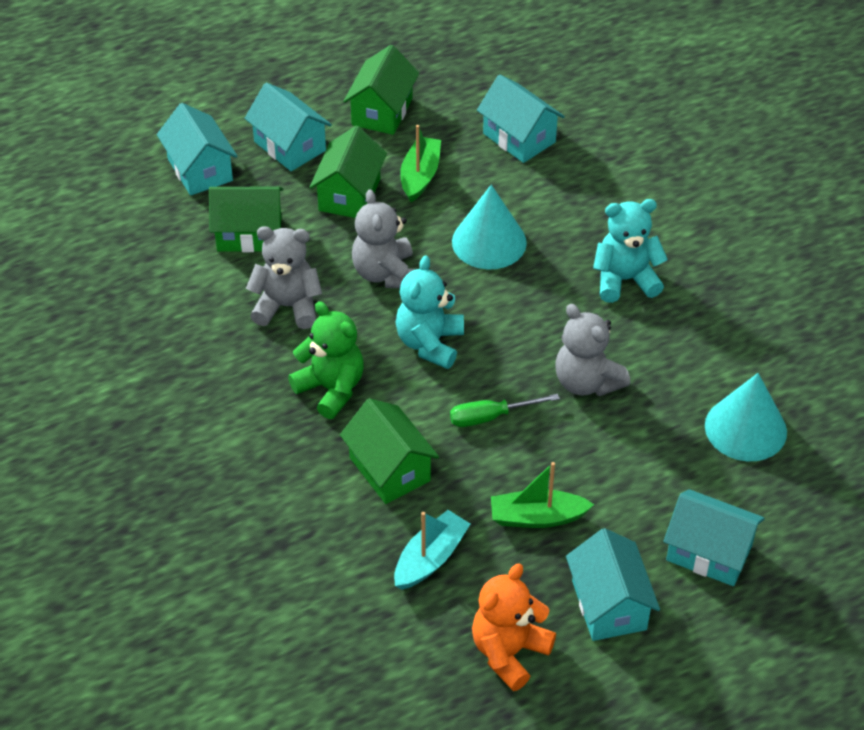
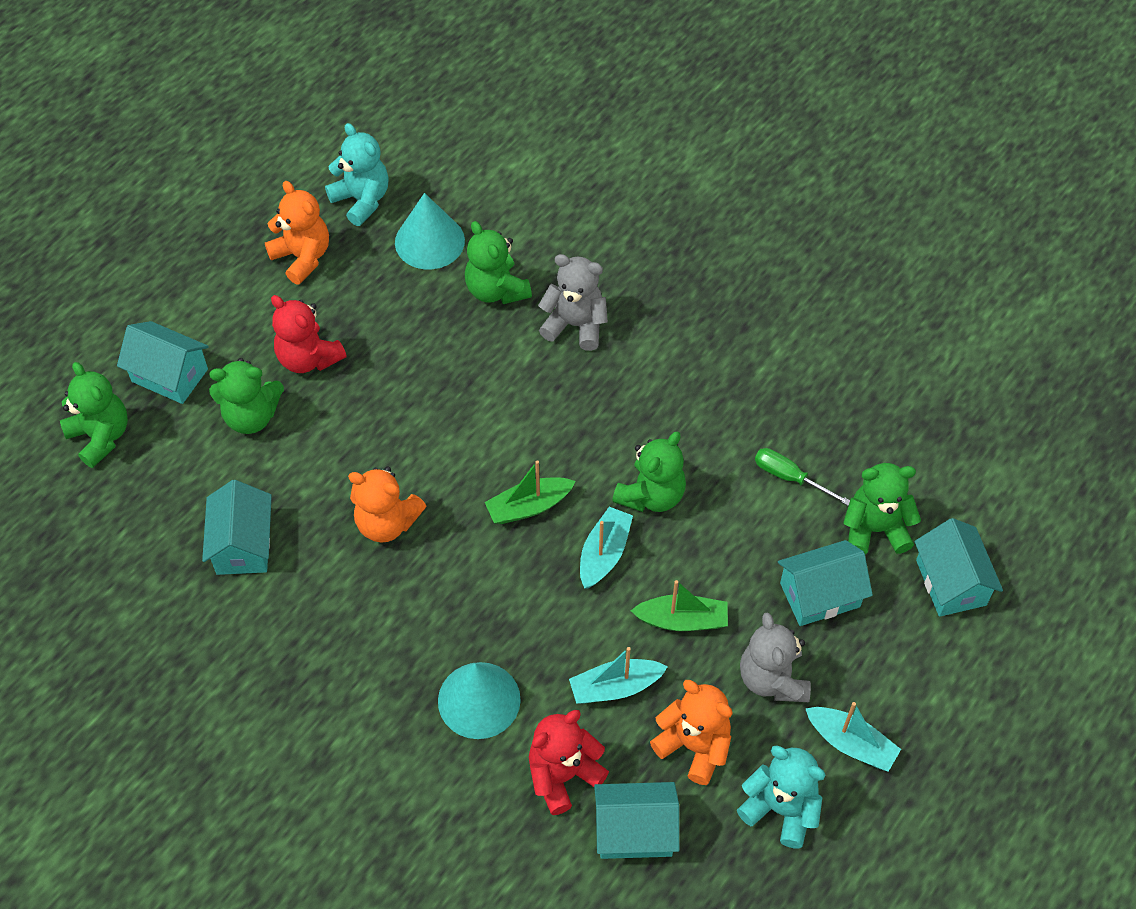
green house: [209,187,283,252] [309,126,387,218] [340,398,439,504] [343,45,419,135] = 4 -> none = 0
green teddy bear: [288,301,364,419] = 1 -> [60,362,128,468] [209,358,284,434] [465,221,532,304] [612,432,686,512] [843,463,921,555] = 5
grey teddy bear: [246,226,322,329] [352,189,416,288] [555,304,631,396] = 3 -> [538,254,608,351] [740,612,811,702] = 2
orange teddy bear: [472,563,556,691] = 1 -> [265,181,329,284] [348,467,426,543] [650,680,733,785] = 3
red teddy bear: none = 0 -> [271,295,347,373] [529,710,609,815] = 2
turquoise boat: [394,510,470,590] = 1 -> [569,647,668,704] [580,507,633,589] [805,702,901,772] = 3

